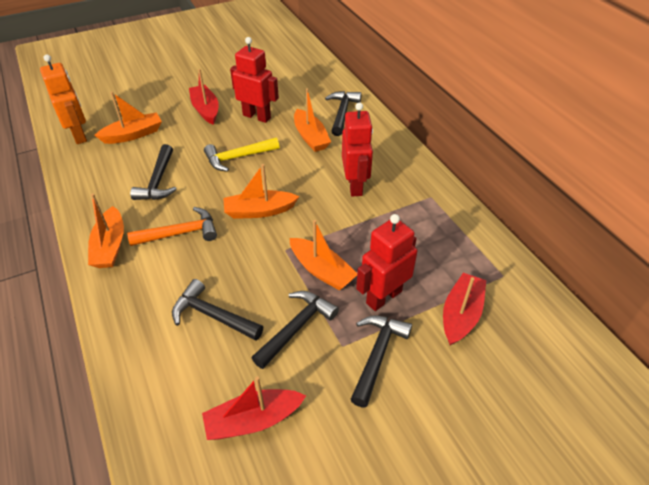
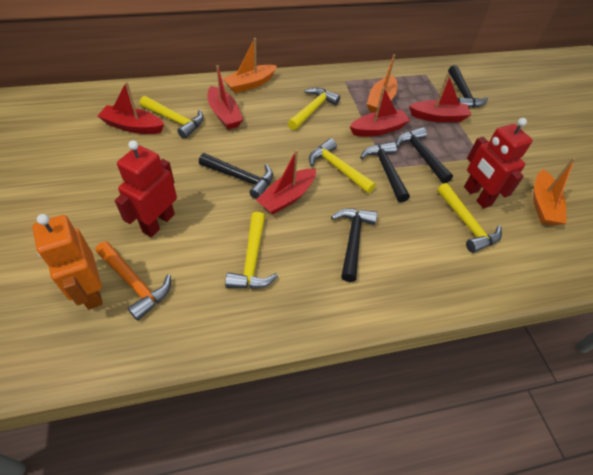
orange boat: [88,194,124,268] [94,92,162,144] [223,164,299,219] [290,220,357,290] [294,88,331,152] = 5 -> [222,38,277,93] [367,54,398,113] [533,158,575,226] = 3
red boat: [189,69,219,125] [202,376,306,440] [443,273,486,345] = 3 -> [98,82,165,134] [208,65,243,130] [256,149,316,214] [350,87,411,136] [409,74,471,122] = 5
red robot: [230,37,279,123] [342,102,373,196] [356,214,417,311] = 3 -> [115,140,177,237] [464,118,533,208] = 2
yellow hammer: [204,137,280,172] = 1 -> [140,96,204,139] [225,212,278,289] [288,88,340,130] [309,138,376,194] [437,183,502,253] = 5

